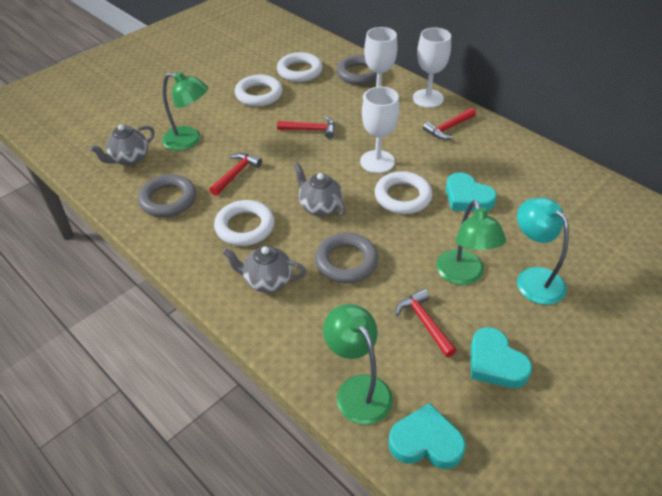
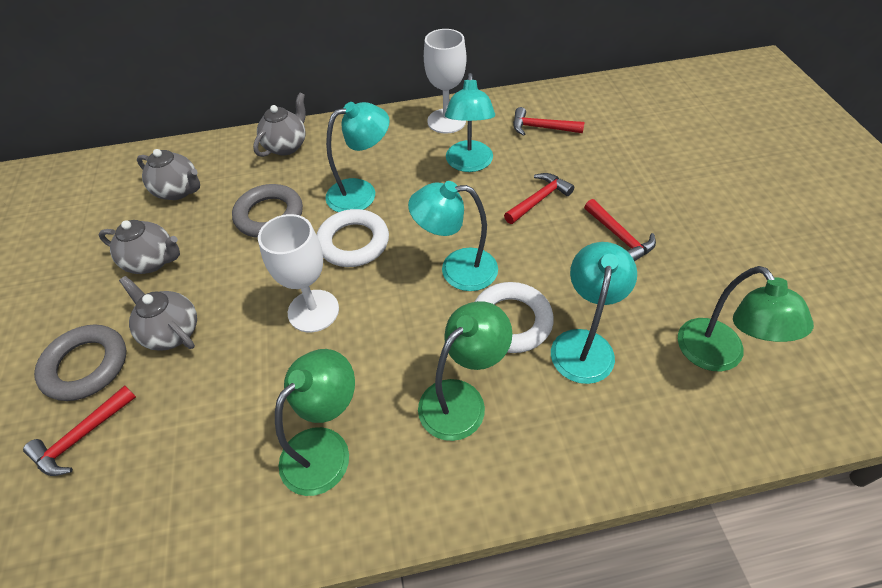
grey ring: [138,174,196,217] [315,233,378,283] [337,55,377,85] = 3 -> [34,325,126,401] [232,184,303,238] = 2
grey teapot: [90,124,155,166] [223,246,307,293] [293,162,346,217] = 3 -> [99,220,180,274] [119,276,197,351] [137,149,200,200] [253,93,306,157] = 4
turquoise heart: [388,403,466,469] [446,172,497,212] [471,327,532,388] = 3 -> none = 0
turquoise lamp: [517,198,569,305] = 1 -> [326,102,390,212] [408,181,498,291] [445,73,495,172] [551,242,637,384] = 4
white goblet: [360,87,399,173] [363,27,398,100] [413,27,451,108] = 3 -> [258,214,339,332] [424,29,466,134] = 2
white ring: [214,200,275,246] [235,75,283,107] [277,52,323,82] [375,171,432,214] = 4 -> [317,209,389,267] [475,282,554,353] = 2

